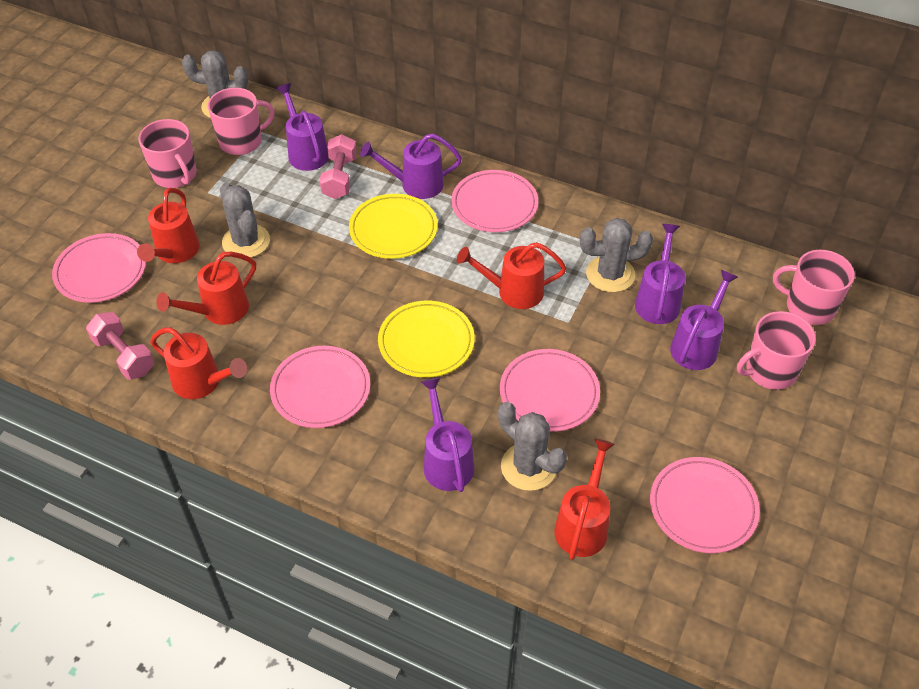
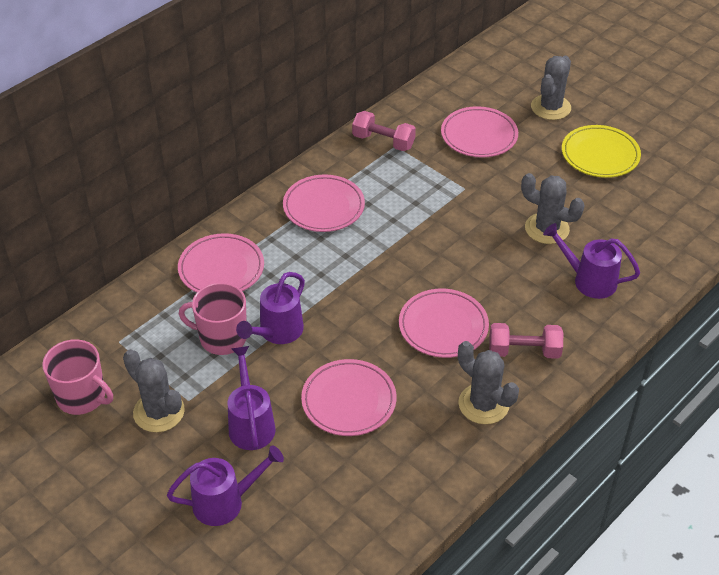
pink mug: [138,119,197,188] [208,88,275,155] [737,311,816,390] [773,250,855,325] = 4 -> [42,339,113,415] [179,283,247,355] = 2
purple watering can: [276,83,329,171] [360,133,462,199] [421,378,474,492] [635,224,685,324] [670,270,738,370] = 5 -> [167,445,284,526] [228,346,276,450] [236,272,305,344] [543,223,640,299] = 4
red watering can: [137,188,199,263] [150,327,247,399] [156,252,256,325] [457,242,567,309] [554,439,615,560] = 5 -> none = 0
yellow plate: [349,194,438,259] [378,301,475,378] = 2 -> [562,125,641,178] = 1

